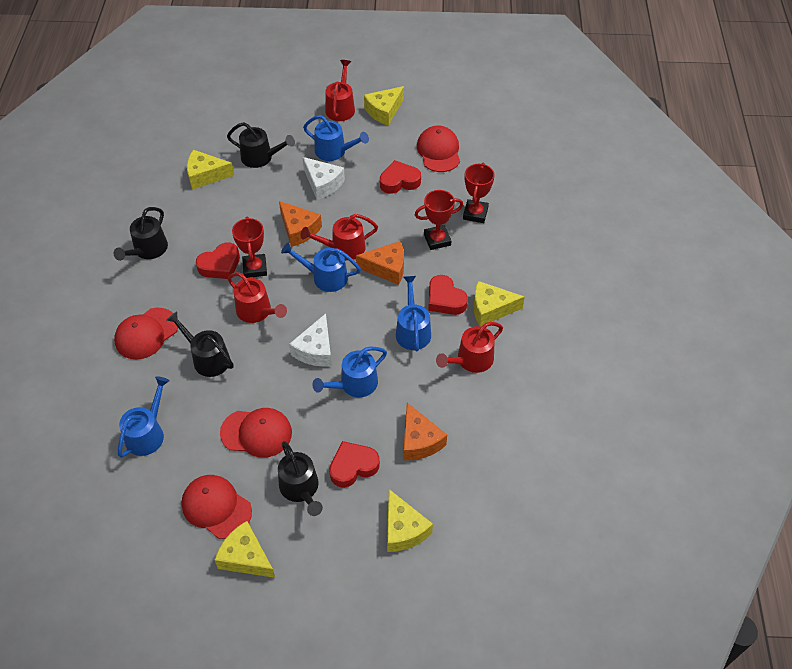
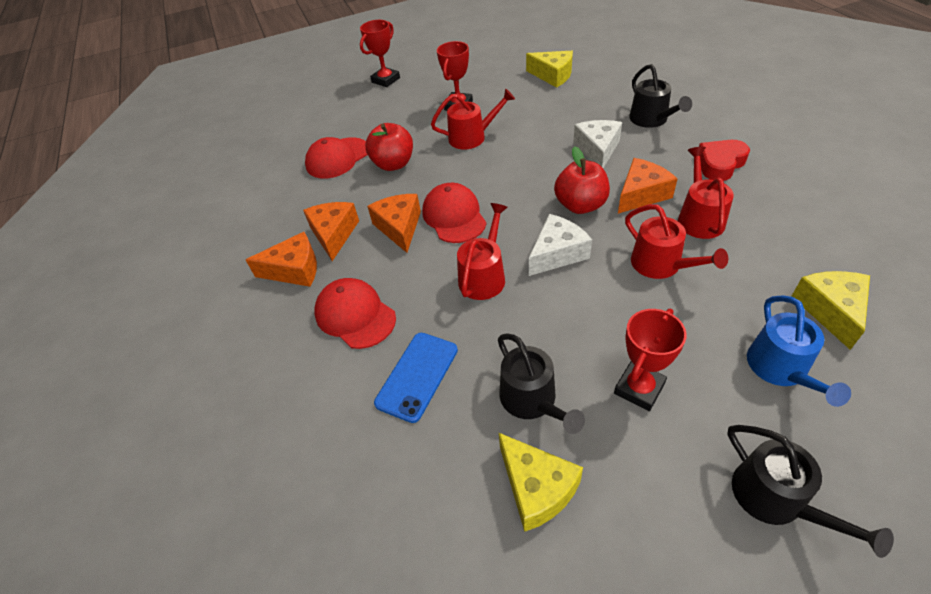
black watering can: [114,207,168,261] [167,312,234,377] [227,122,295,168] [278,441,323,516] = 4 -> [498,333,585,434] [629,64,692,128] [727,425,894,558] = 3
blue phone: none = 0 -> [374,333,458,423] = 1
blue watering can: [118,376,170,458] [281,242,361,292] [303,115,369,161] [312,346,387,397] [396,276,431,352] = 5 -> [747,295,851,407] = 1
orange cheese: [279,201,322,247] [356,241,404,285] [403,403,447,460] = 3 -> [246,232,317,287] [303,202,359,261] [367,194,421,253] [618,158,678,213] = 4
red apple: none = 0 -> [365,123,413,171] [554,146,610,214] = 2
red cap: [114,308,178,360] [181,475,252,539] [220,408,292,458] [417,126,460,172] = 4 -> [305,137,368,178] [314,278,396,349] [422,183,487,243] = 3
red heart: [196,242,240,279] [329,441,380,488] [380,160,421,194] [428,275,468,315] = 4 -> [699,140,750,181] = 1
yellow cheese: [187,150,234,190] [215,521,275,578] [364,86,404,126] [387,489,433,552] [473,281,525,326] = 5 -> [499,433,583,532] [526,51,573,88] [791,271,870,350] = 3

